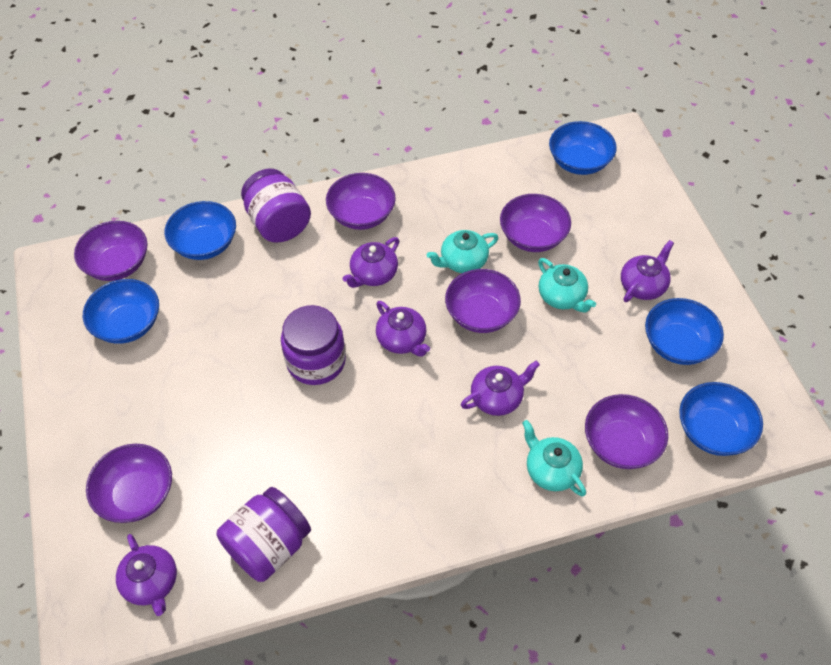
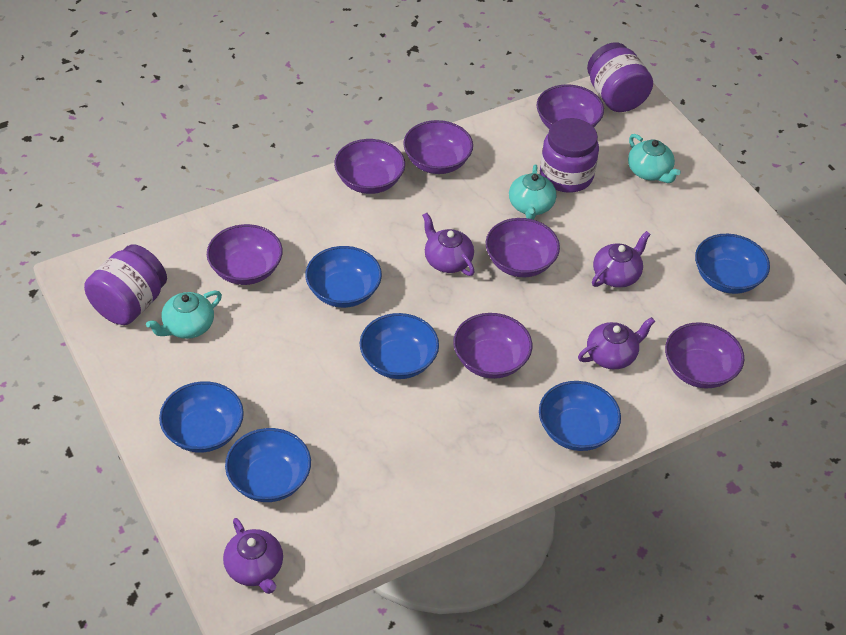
blue bowl: [83,279,159,344] [165,201,236,260] [549,121,617,175] [645,298,724,365] [679,382,763,456] = 5 -> [159,381,244,453] [225,428,311,502] [305,246,382,308] [360,313,439,379] [539,381,621,451] [695,234,770,294] = 6
purple bowl: [74,221,148,281] [86,444,172,523] [326,173,396,230] [445,269,521,333] [500,194,571,252] [585,394,668,469] = 6 -> [207,224,283,285] [334,139,405,194] [403,120,473,174] [453,313,532,379] [486,218,560,277] [537,84,604,129] [665,322,744,388] = 7
purple teapot: [116,534,177,616] [343,237,399,288] [376,301,430,357] [461,361,540,416] [621,240,674,302] = 5 -> [223,518,283,594] [422,213,475,276] [578,317,655,369] [592,231,651,288] = 4

